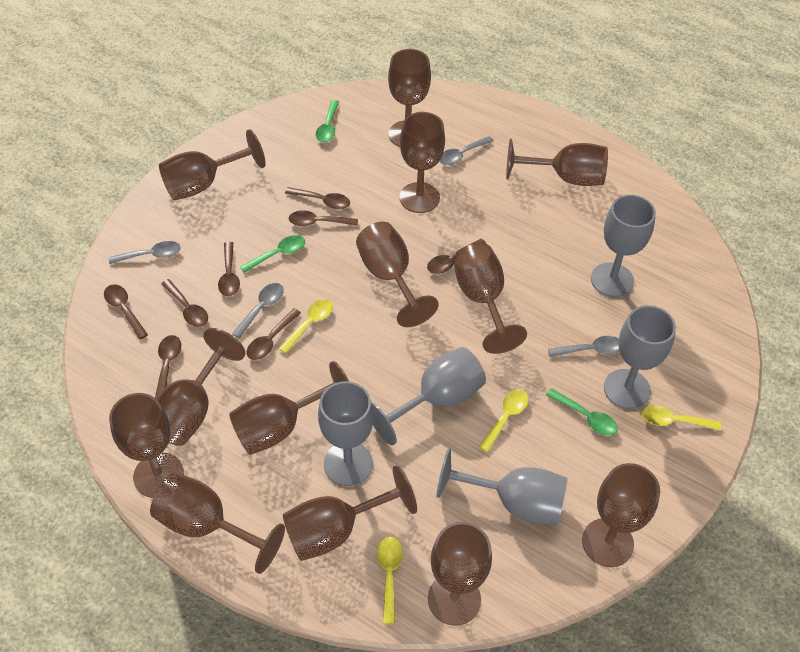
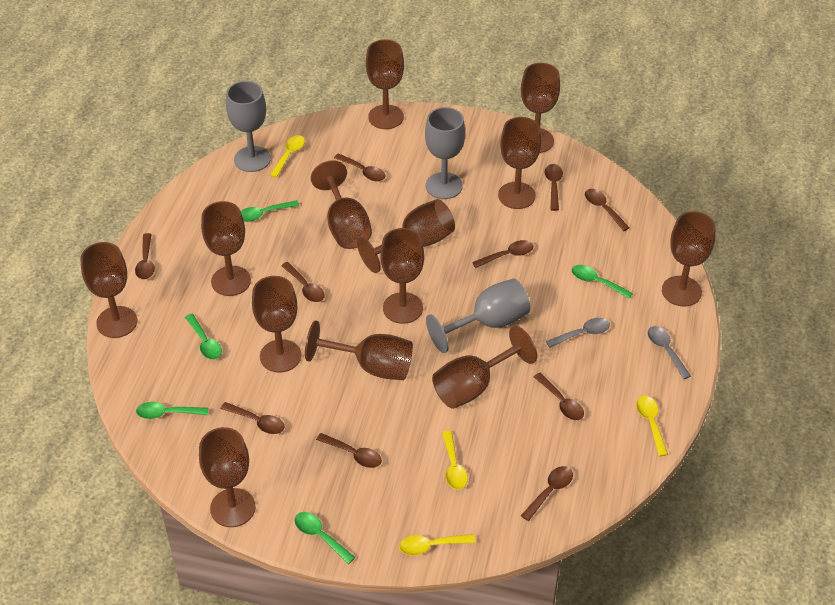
brown spoon: [104,285,148,340] [155,335,181,399] [161,279,208,327] [218,242,240,296] [246,308,301,360] [285,187,350,209] [289,210,358,226] [427,239,486,274] = 8 -> [135,233,155,279] [220,402,285,434] [281,262,325,302] [316,433,382,468] [334,153,385,181] [472,240,533,268] [521,466,573,521] [534,373,584,420] [544,164,563,211] [585,189,630,231] = 10
green spoon: [240,235,305,273] [316,100,339,142] [546,388,618,436] = 3 -> [136,402,208,419] [185,314,222,359] [241,200,299,222] [294,512,355,564] [572,265,633,298] = 5
grey goblet: [318,381,374,486] [371,347,486,445] [437,448,568,526] [591,195,656,297] [604,305,676,409] = 5 -> [226,81,271,172] [425,107,465,199] [426,279,530,353] = 3
grey spoon: [109,241,181,264] [232,283,284,339] [439,136,494,165] [548,336,619,357] = 4 -> [546,318,610,348] [648,326,691,379] = 2

